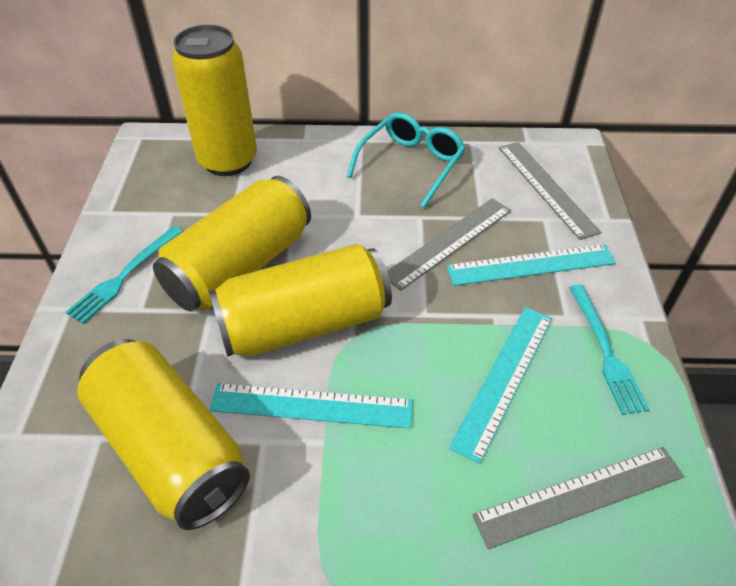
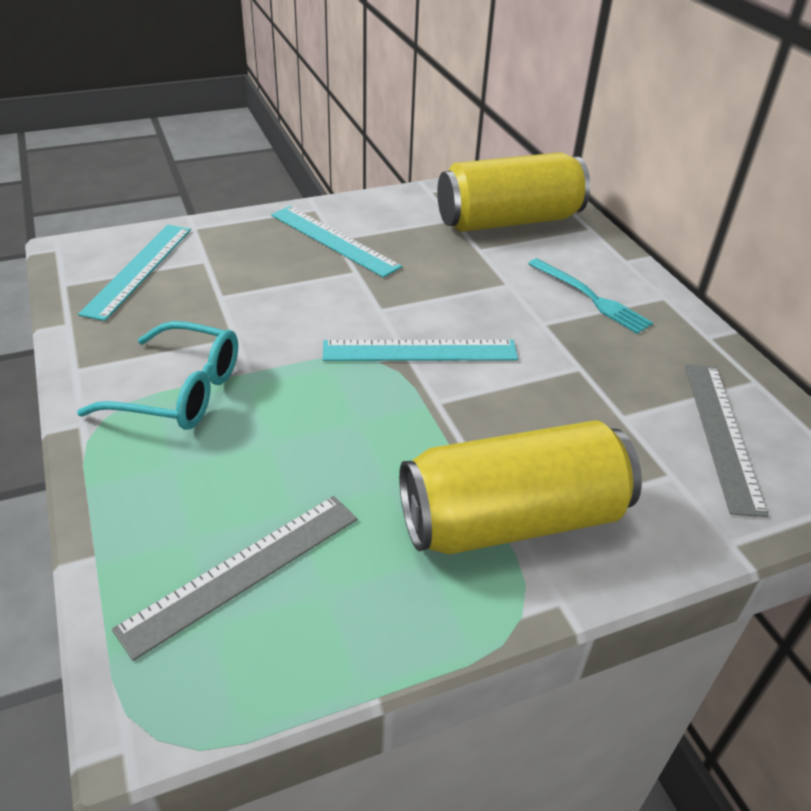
grey ruler: [387,198,511,291] [472,447,684,549] [499,142,601,240] = 3 -> [112,496,357,661] [685,364,769,517] = 2
turquoise fork: [65,226,183,324] [569,284,649,415] = 2 -> [528,258,653,334] = 1
yellow can: [77,339,250,530] [153,176,311,311] [172,25,257,176] [208,244,392,357] = 4 -> [399,420,642,554] [437,152,590,232] = 2

